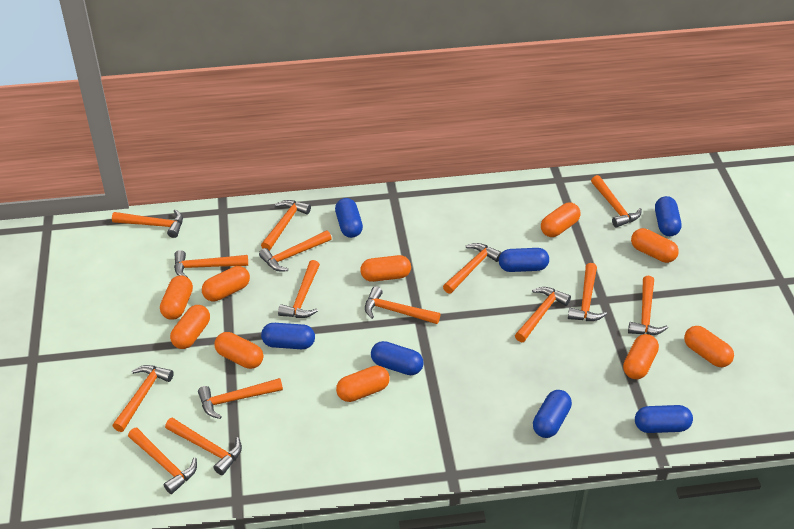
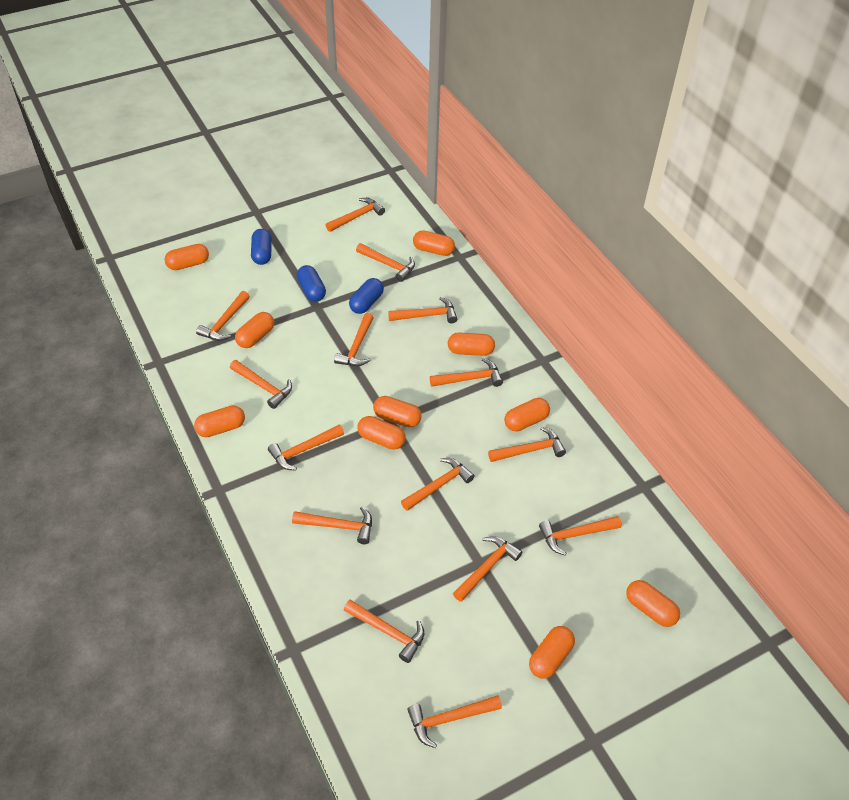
blue capsule: [261,323,315,349] [335,198,363,238] [371,341,424,375] [499,248,549,272] [533,390,572,438] [635,405,693,433] [655,196,682,236] = 7 -> [251,229,272,265] [297,265,326,302] [349,278,384,314] = 3

